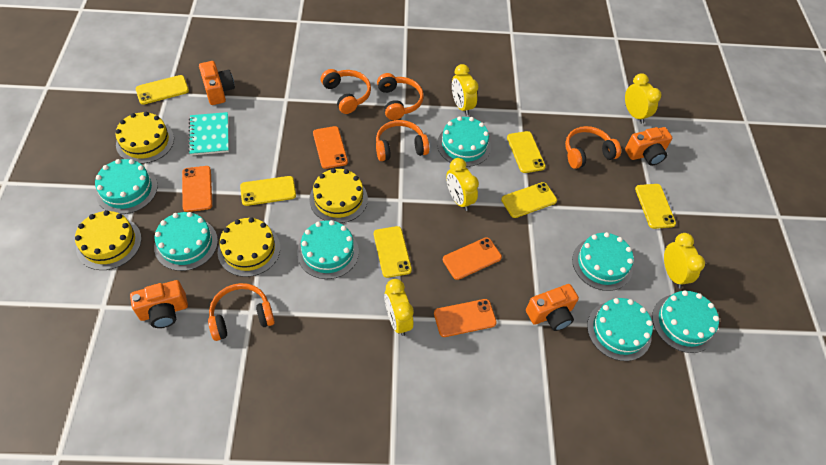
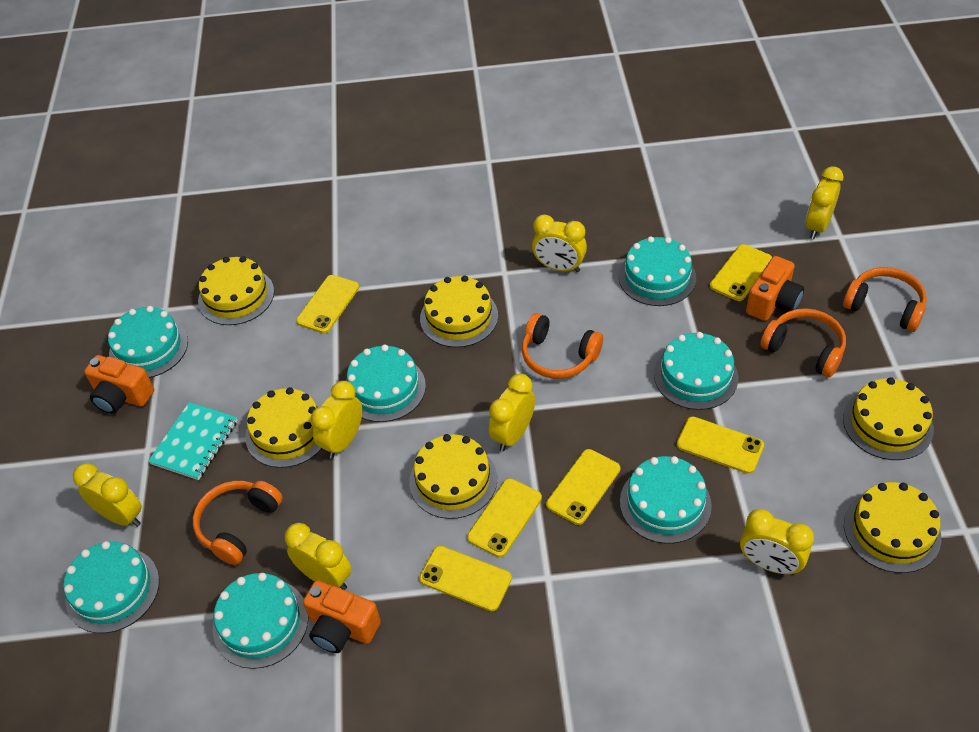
orange camera: [130,280,188,328] [199,61,235,105] [526,284,579,331] [625,127,672,165] = 4 -> [84,355,154,414] [303,580,381,653] [746,256,804,321] = 3
orange headphones: [208,283,275,341] [321,69,371,114] [376,120,429,161] [377,73,424,120] [565,126,621,169] = 5 -> [193,481,283,565] [522,313,603,379] [760,308,846,378] [843,267,927,332] = 4
orange phone: [182,166,212,212] [313,126,348,169] [434,299,497,337] [443,237,502,280] = 4 -> none = 0
yellow cake: [75,210,142,270] [115,112,174,164] [218,217,280,277] [309,168,368,223] = 4 -> [198,256,274,325] [245,387,322,468] [409,434,497,519] [420,275,498,347] [843,377,934,460] [844,482,941,573] = 6
yellow clock: [384,279,414,336] [446,158,479,211] [452,64,478,116] [625,73,661,124] [664,233,705,288] = 5 -> [73,463,142,527] [285,523,352,590] [311,381,362,458] [489,374,535,451] [532,214,587,272] [740,509,814,575] [806,166,843,239] = 7

